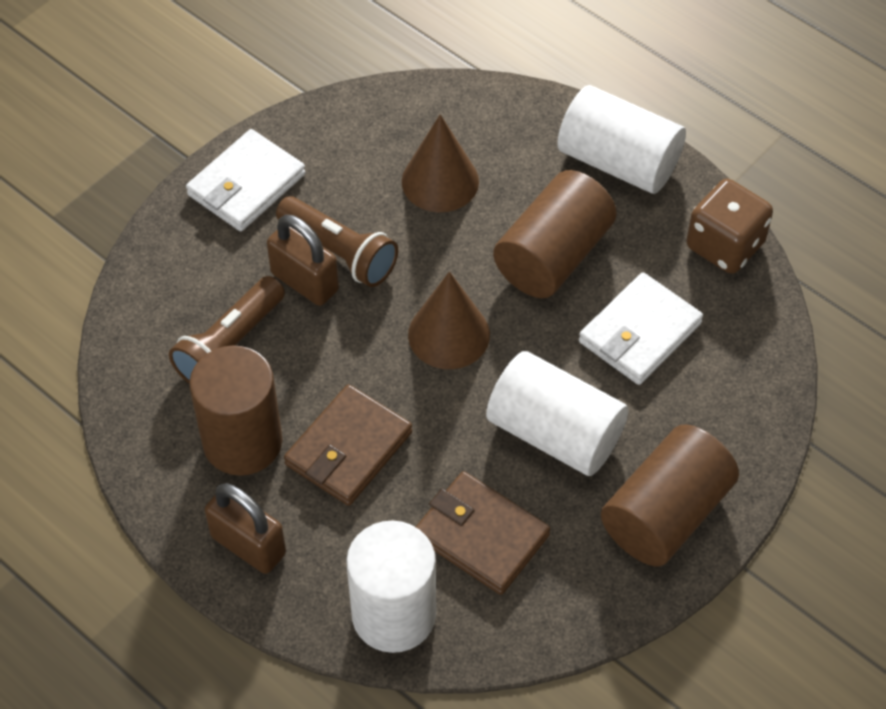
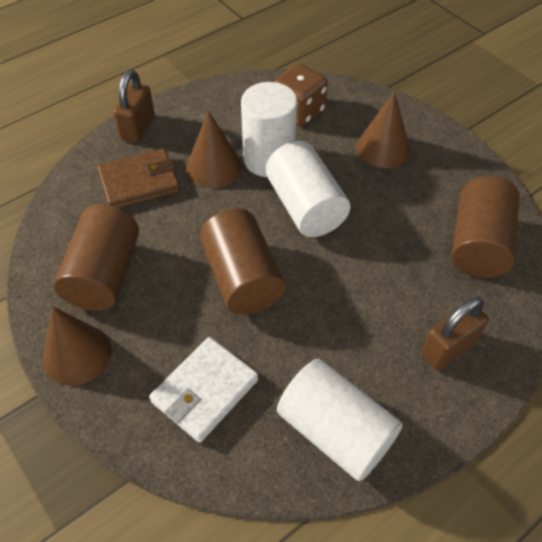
brown cone: [402,114,479,212] [408,271,490,369] = 2 -> [43,307,112,386] [186,110,242,188] [356,91,410,168] = 3
brown flashlight: [169,276,285,383] [276,196,398,287] = 2 -> none = 0
brown wallet: [284,384,412,506] [416,471,550,595] = 2 -> [97,148,180,208] = 1
white wallet: [186,129,305,231] [579,272,703,385] = 2 -> [149,337,258,443] = 1

